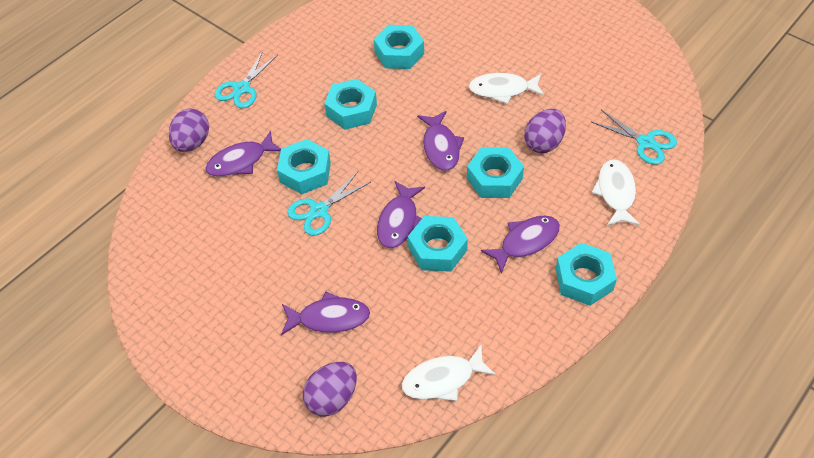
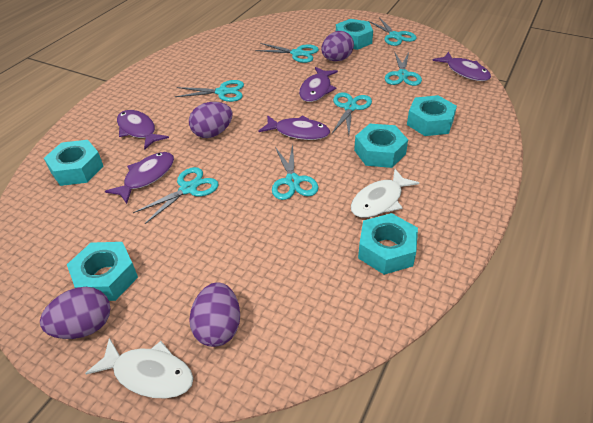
purple egg: [169,109,209,152] [303,362,357,416] [524,109,566,153] = 3 -> [40,287,110,339] [189,102,233,138] [189,282,240,347] [321,31,354,61] = 4
turquoise scissors: [214,51,278,108] [287,172,371,236] [591,110,677,165] = 3 -> [133,167,219,224] [175,80,244,102] [255,43,319,63] [272,144,318,200] [332,92,372,135] [369,17,417,46] [385,51,422,86] = 7
white fish: [402,345,496,401] [468,73,544,104] [591,159,640,226] = 3 -> [85,338,193,399] [351,169,419,218] = 2

